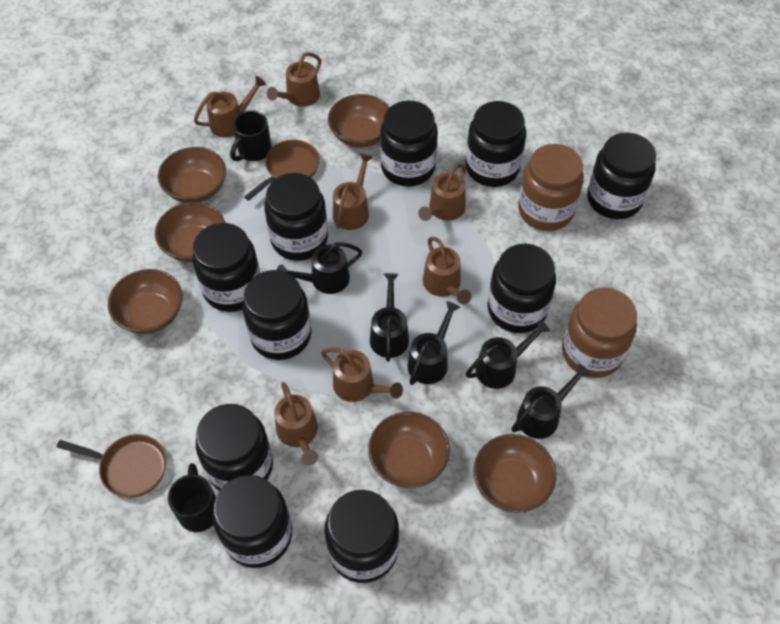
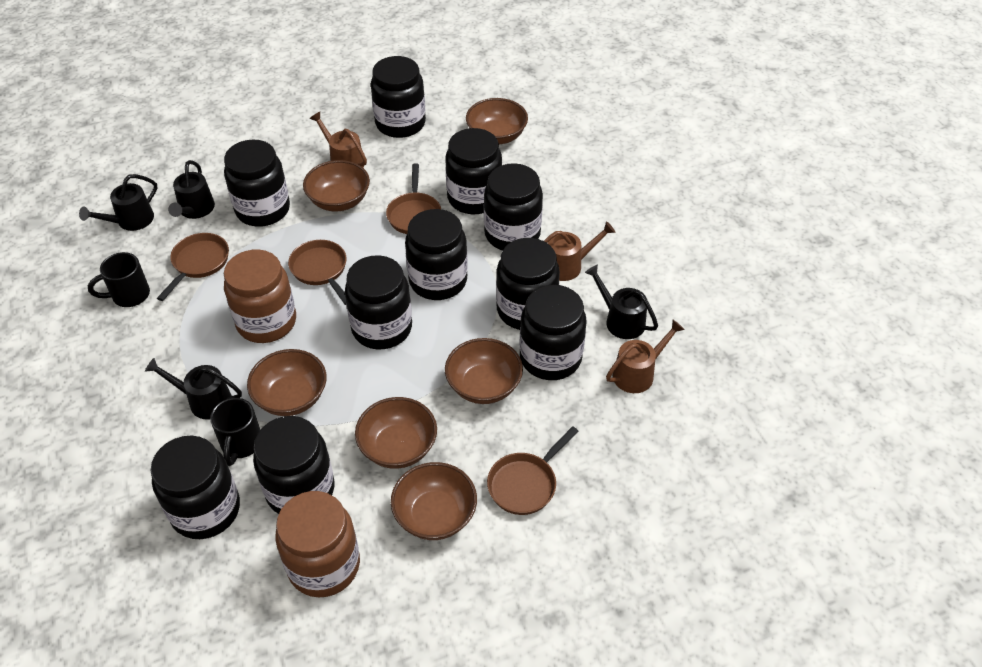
black watering can: [276,242,362,294] [370,273,409,362] [407,301,460,385] [466,320,550,389] [512,364,591,439] = 5 -> [79,174,158,231] [145,358,242,420] [168,160,215,219] [585,265,658,339] = 4
brown pan: [57,434,167,497] [244,139,320,201] = 2 -> [157,233,229,301] [288,240,346,305] [386,163,441,234] [487,426,578,515] = 4
brown watering can: [194,76,266,138] [267,52,321,107] [274,382,318,466] [321,348,403,402] [333,153,373,230] [418,164,466,221] [423,237,472,304] = 7 -> [309,112,367,168] [544,221,615,281] [606,320,685,393] = 3

